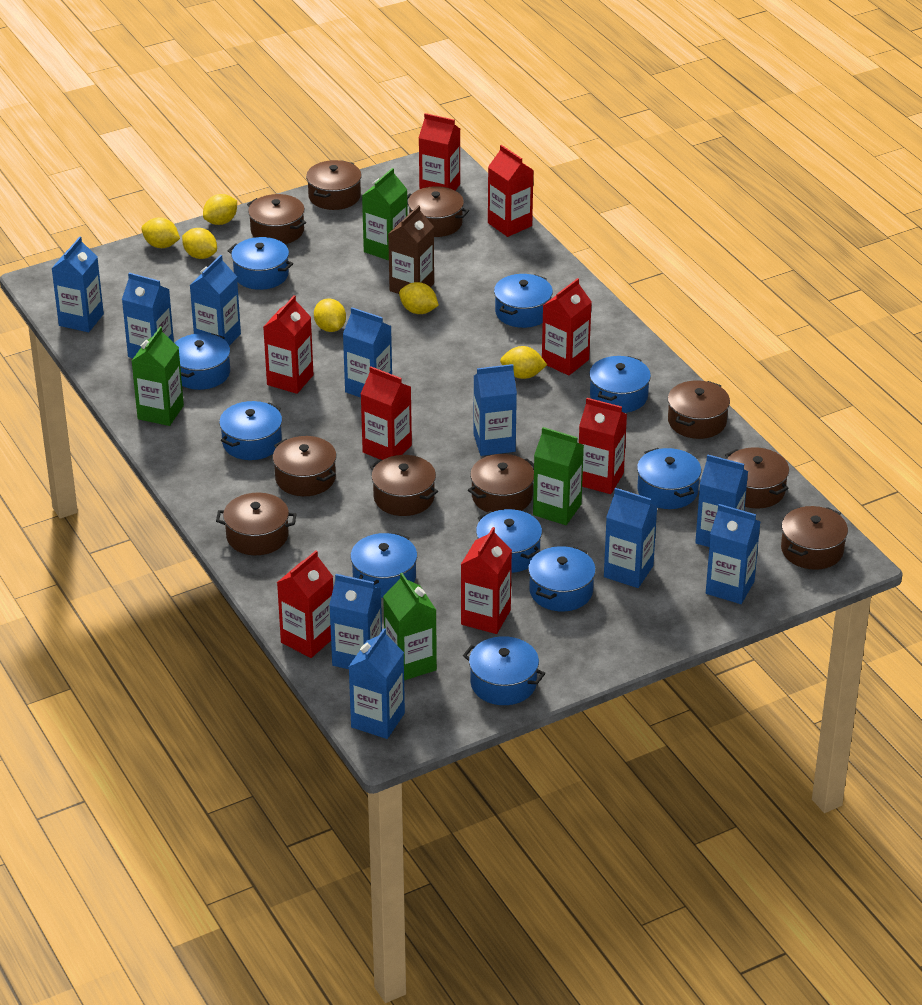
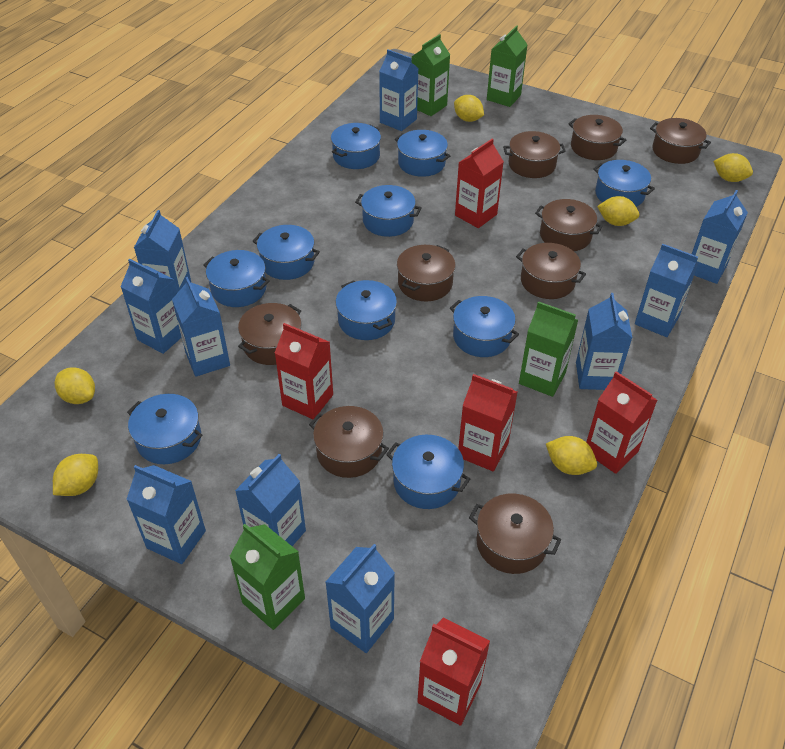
brown carton: [388,205,434,294] = 1 -> none = 0
brown pot: [216,493,296,555] [247,194,306,244] [273,436,336,496] [306,160,362,210] [370,455,438,516] [407,186,469,237] [468,454,534,512] [668,380,730,439] [725,447,789,508] [781,506,848,570] = 10 -> [238,303,302,365] [309,406,389,478] [397,245,456,301] [469,494,561,574] [503,131,566,178] [516,243,586,299] [535,199,603,251] [569,115,626,160] [650,118,711,164] = 9
red carton: [263,295,314,394] [277,550,333,658] [361,366,412,460] [419,113,460,191] [461,527,512,634] [488,145,533,237] [542,278,592,376] [579,398,627,494] = 8 -> [275,323,333,419] [417,618,490,726] [455,139,504,228] [458,374,518,472] [586,371,657,474] = 5

